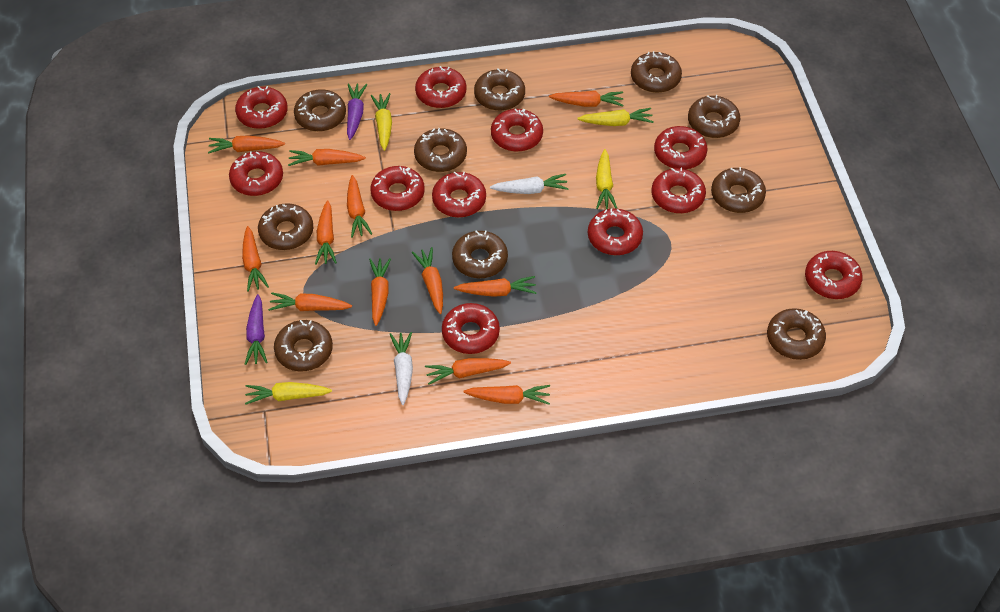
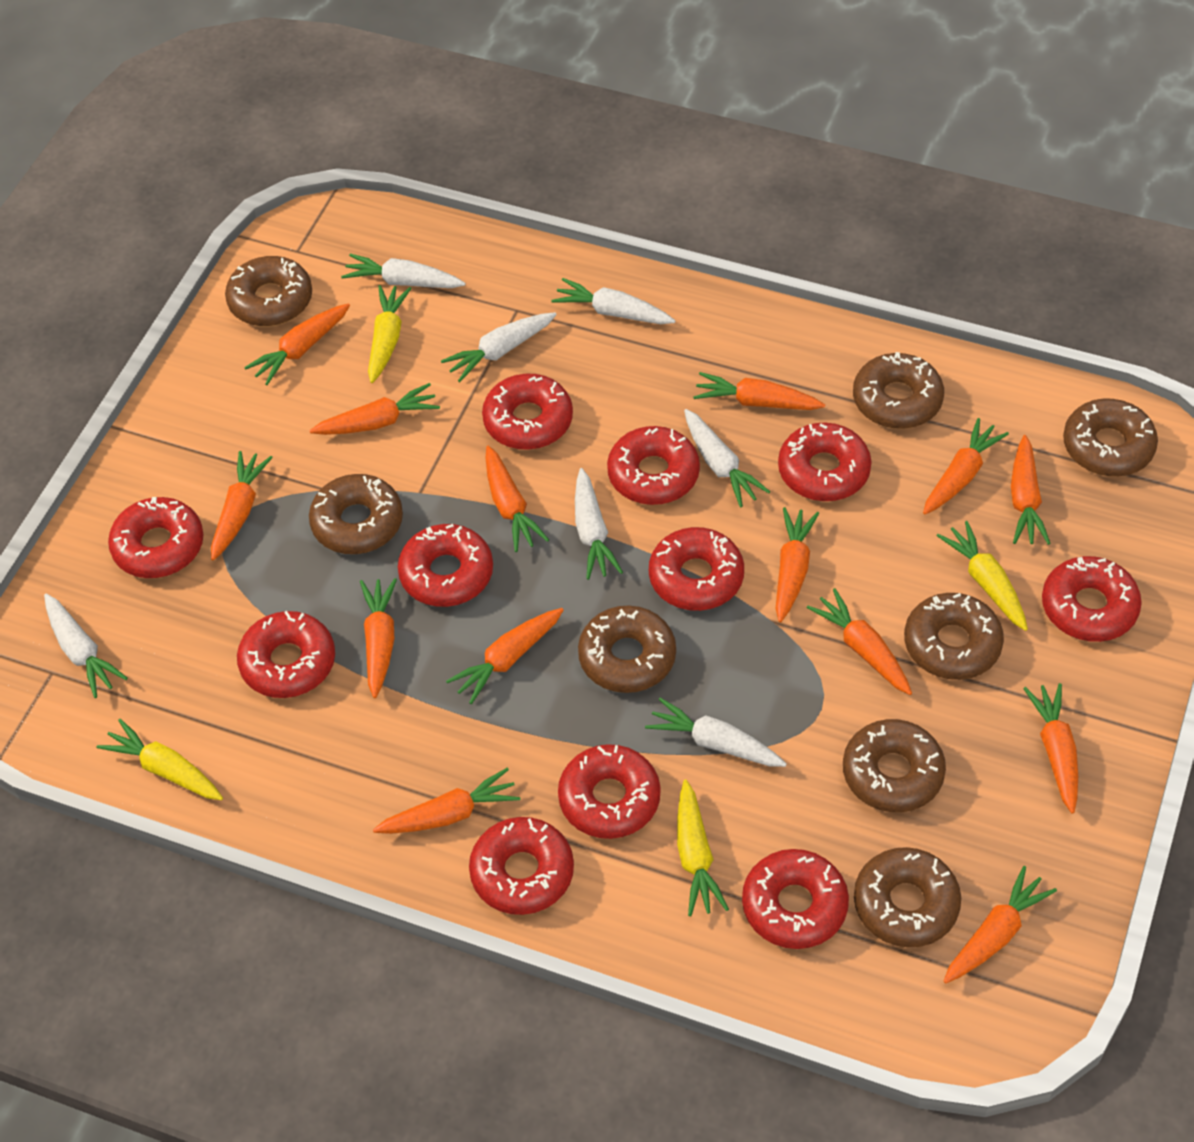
brown donut: [258,203,313,250] [274,320,333,372] [294,89,346,132] [414,128,467,172] [452,230,508,278] [474,68,525,111] [631,51,682,93] [688,95,740,138] [711,167,766,213] [767,308,826,360] = 10 -> [225,256,312,326] [309,474,403,554] [578,605,676,693] [843,719,946,812] [853,352,944,429] [854,847,961,948] [904,593,1004,680] [1063,399,1158,477] = 8
orange carrot: [208,135,285,154] [242,226,269,292] [268,292,352,311] [288,149,366,166] [315,200,337,264] [347,175,372,238] [369,258,391,326] [412,247,443,314] [425,358,511,385] [454,276,537,297] [464,385,550,405] [549,91,624,107] = 12 -> [211,451,273,560] [244,303,350,385] [309,383,440,435] [360,578,397,698] [373,768,520,834] [446,608,564,704] [486,446,549,552] [693,372,825,410] [776,507,819,622] [807,588,912,695] [923,418,1009,514] [944,866,1057,984] [1011,435,1051,545] [1023,683,1078,813] = 14
purple carrot: [245,294,268,365] [347,83,367,140] = 2 -> none = 0
white carrot: [390,332,413,405] [490,174,569,194] = 2 -> [44,594,128,698] [341,254,465,288] [441,312,556,382] [551,278,675,324] [575,468,623,580] [645,698,787,767] [684,409,770,508] = 7

